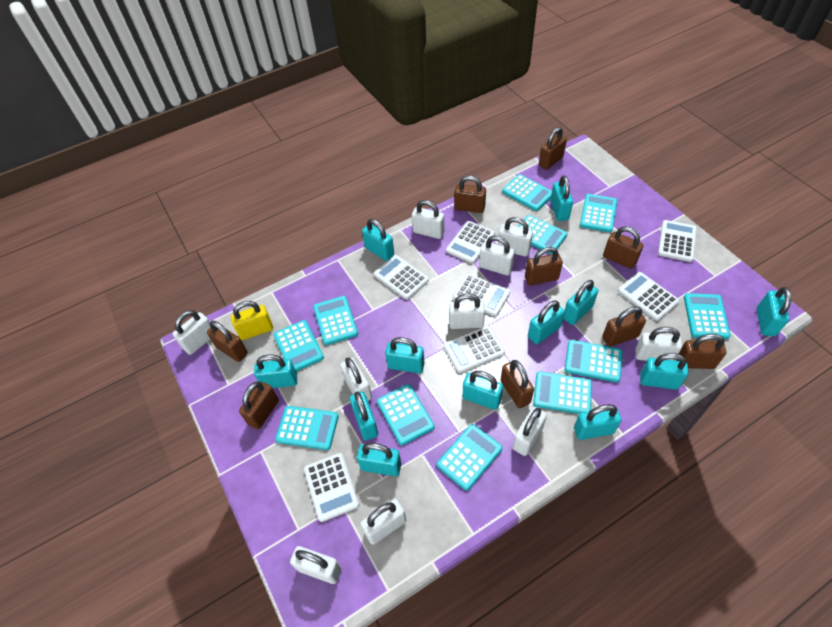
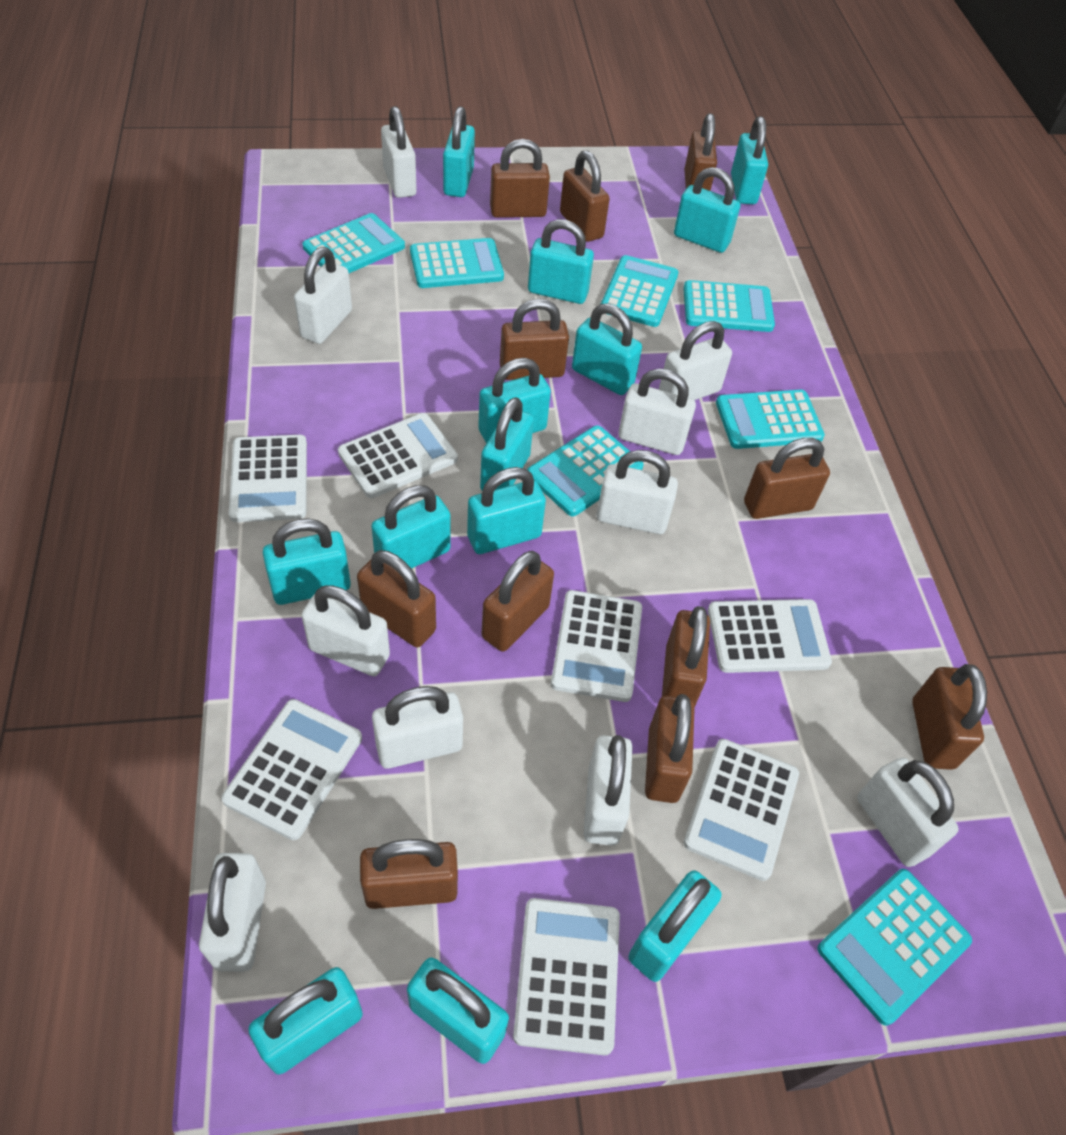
brown padlock: [207,321,248,362] [239,382,279,429] [454,175,486,213] [501,360,534,408] [525,247,563,286] [539,127,567,170] [602,306,646,347] [603,226,644,269] [677,334,726,369] = 9 -> [357,550,436,647] [360,839,458,909] [482,551,554,652] [490,139,550,218] [500,299,569,380] [560,150,610,242] [645,694,695,803] [662,606,710,707] [684,113,717,191] [744,438,830,519] [912,664,987,770] = 11
turquoise calculator: [274,320,324,372] [275,406,339,450] [313,296,358,345] [377,384,435,445] [437,424,503,491] [502,174,552,211] [518,215,568,254] [533,371,592,414] [565,340,623,382] [580,194,617,232] [684,293,731,339] = 11 -> [302,213,405,273] [410,238,504,288] [527,425,644,516] [601,255,678,327] [683,280,775,332] [716,390,825,449] [817,869,972,1026] = 7
turquoise padlock: [254,354,297,388] [350,392,378,440] [357,443,401,476] [362,219,394,261] [385,337,424,373] [462,371,503,410] [528,300,565,344] [550,176,573,221] [563,280,598,325] [574,404,622,440] [640,353,688,390] [757,287,792,336] = 12 -> [248,967,363,1075] [263,518,351,605] [371,485,451,569] [407,958,509,1064] [443,106,475,197] [467,467,546,554] [478,358,551,443] [480,397,534,491] [528,219,594,304] [572,303,642,395] [628,871,722,982] [674,167,740,253] [731,116,768,204] = 13
yellow padlock: [231,301,273,340] = 1 -> none = 0

